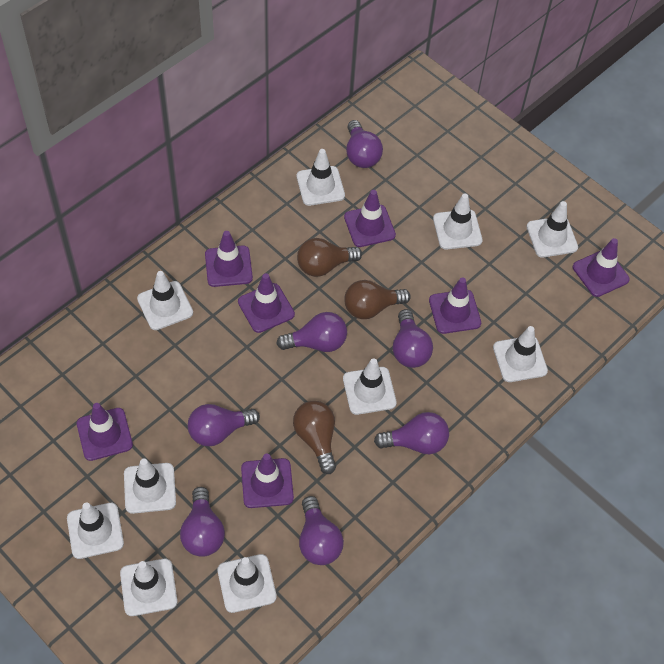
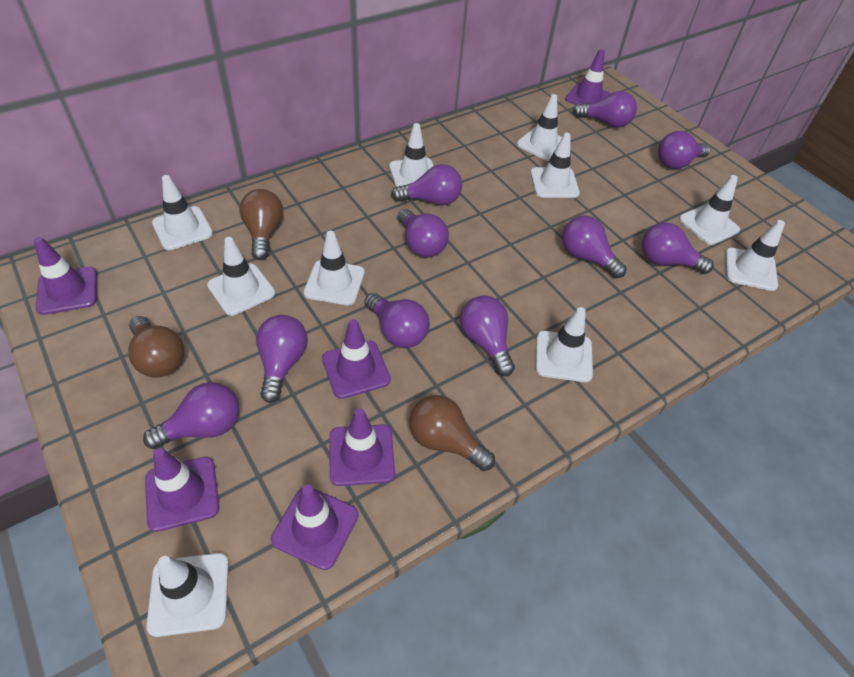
purple light bulb: [180,487,225,557] [188,404,260,447] [277,312,347,352] [299,496,344,565] [346,120,383,168] [374,412,449,454] [393,309,433,368] = 7 -> [143,382,239,449] [256,315,308,403] [364,293,430,348] [391,164,462,206] [397,209,449,257] [460,295,515,376] [562,215,627,278] [573,91,637,128] [642,222,714,274] [658,131,711,169] = 10
purple traffic cone: [77,403,133,461] [205,231,253,287] [238,273,295,333] [241,453,294,508] [344,190,396,247] [429,277,481,334] [573,238,630,297] = 7 -> [34,237,97,315] [145,448,219,532] [271,485,358,570] [322,319,391,399] [329,408,395,486] [565,49,611,105] = 6

